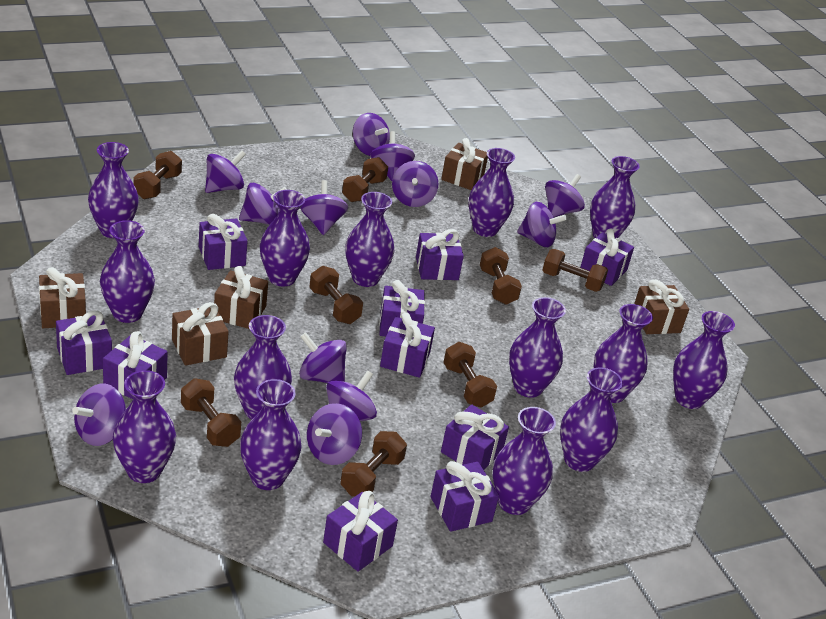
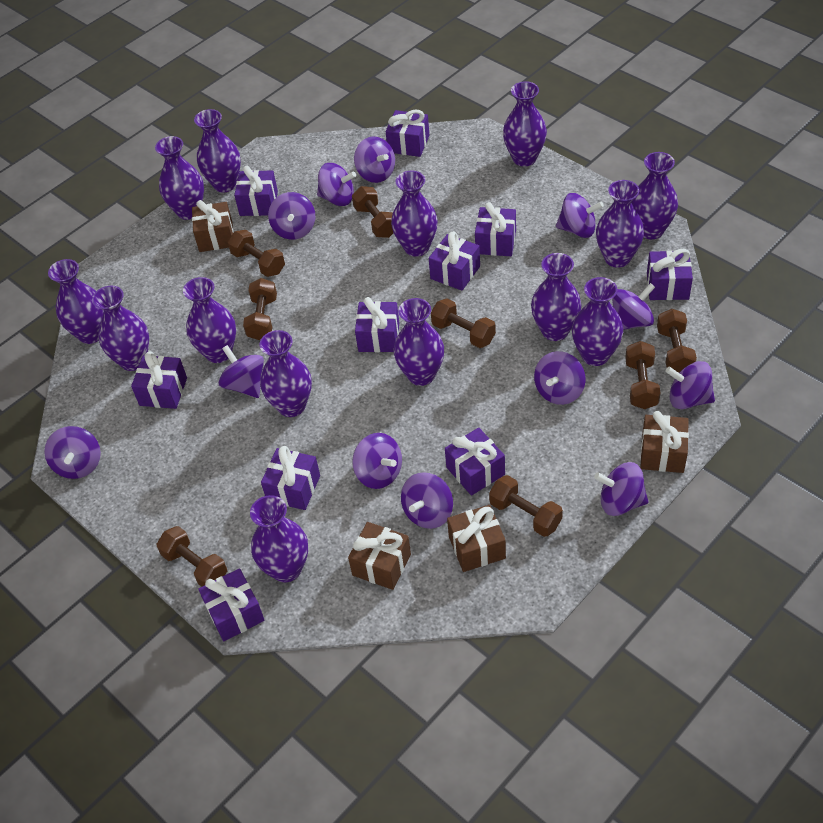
brown gift: [39,267,86,328] [172,302,229,366] [214,266,268,329] [441,138,488,190] [634,279,689,334] = 5 -> [192,200,234,252] [348,522,411,590] [447,505,506,572] [640,411,689,473] = 4

